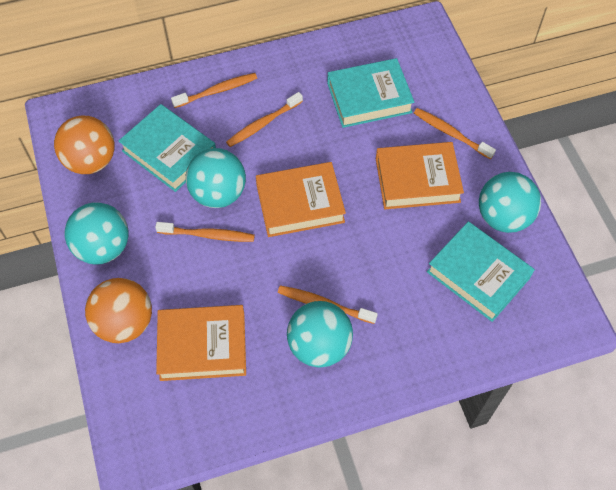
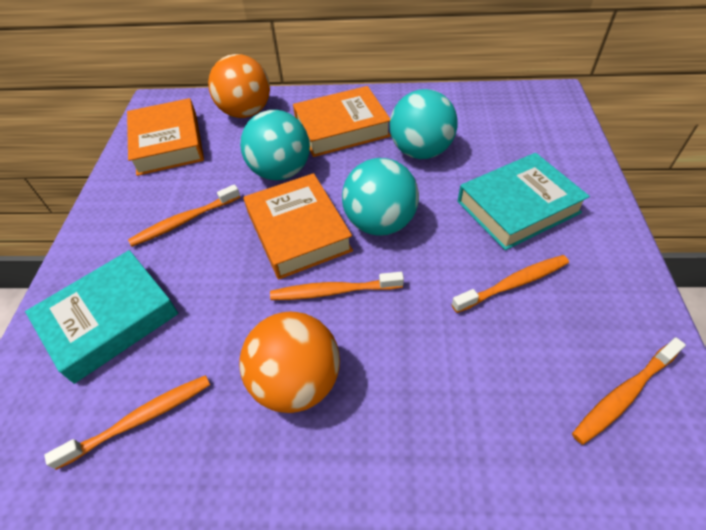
turquoise ball: [65,202,129,265] [186,148,246,208] [287,301,353,368] [479,172,541,233] = 4 -> [240,110,310,181] [342,158,419,236] [390,89,458,159] = 3
turquoise book: [119,104,216,192] [327,58,414,128] [427,221,535,322] = 3 -> [25,250,178,384] [457,153,590,250] = 2

